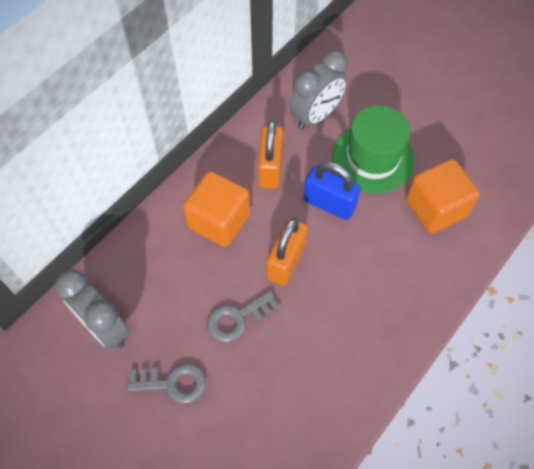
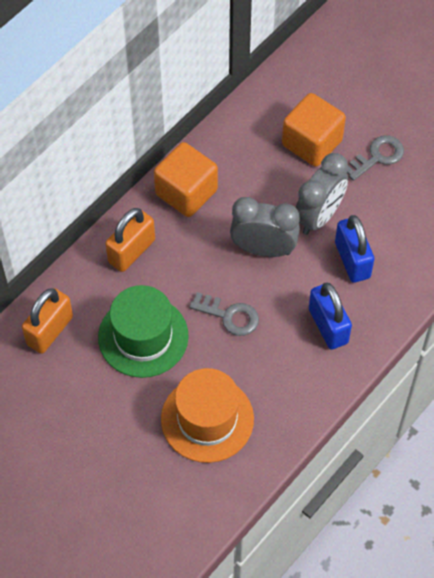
blue padlock: [304,162,361,220] = 1 -> [309,282,352,350] [335,215,374,283] = 2
orange hat: none = 0 -> [161,368,254,463] = 1

